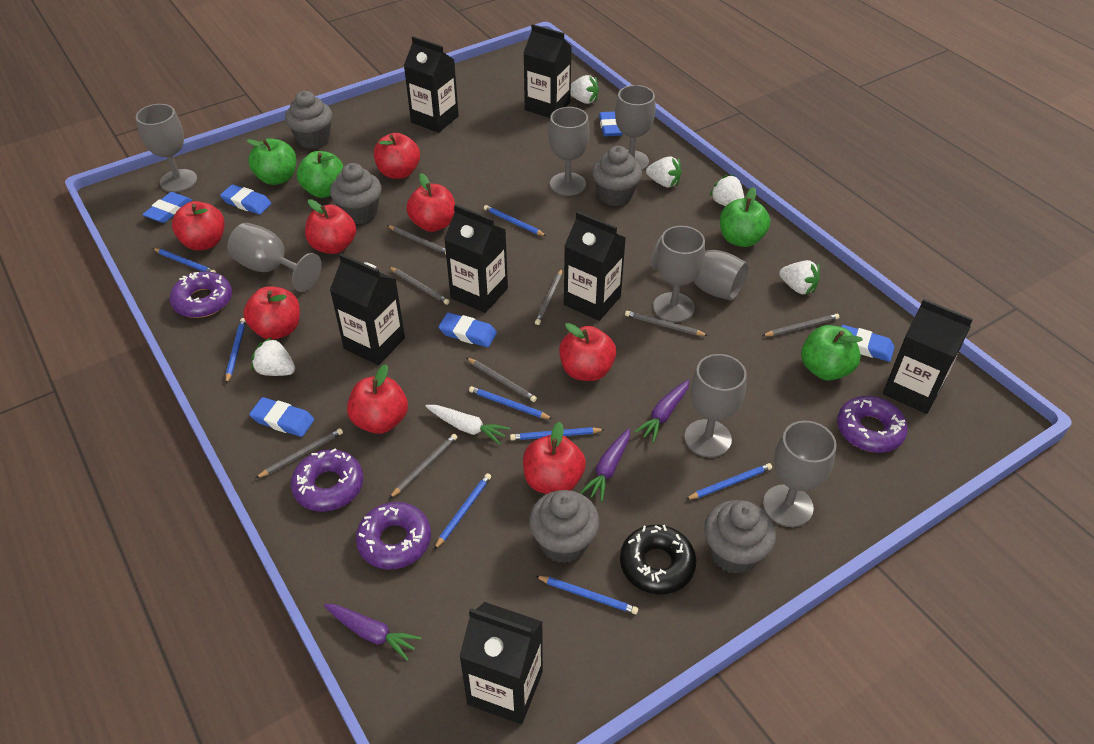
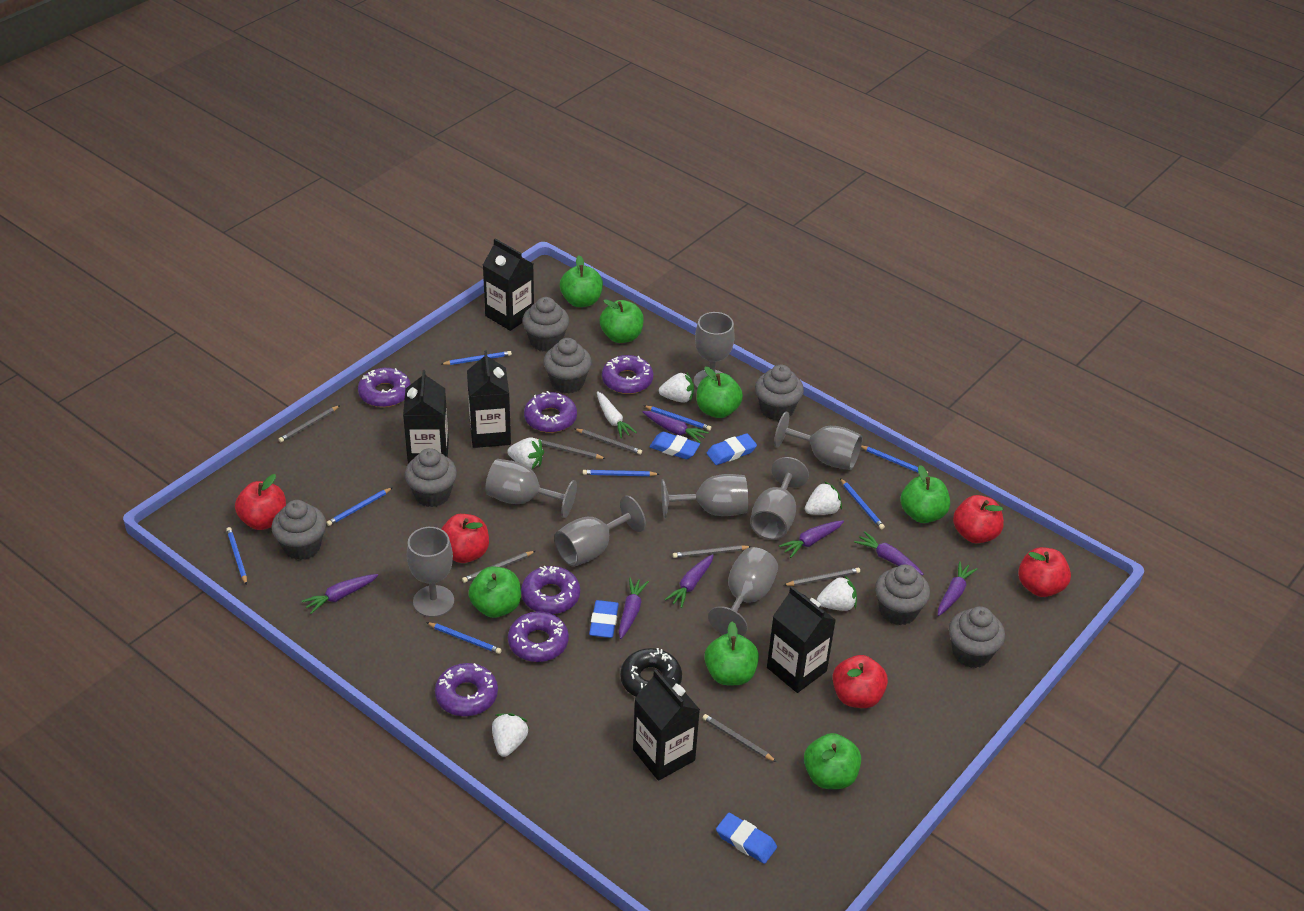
black carton: [330,254,405,365] [404,36,459,133] [444,204,508,313] [459,602,543,724] [523,24,572,118] [564,211,626,321] [883,299,973,414] = 7 -> [403,370,449,463] [467,351,511,448] [483,238,534,331] [633,670,700,781] [767,586,835,693] = 5
blue eraser: [142,192,192,223] [220,185,272,215] [249,397,314,437] [438,313,497,347] [599,111,623,137] [841,325,894,362] = 6 -> [589,600,619,638] [650,432,700,459] [707,433,757,465] [716,813,777,864] = 4
green apple: [246,138,296,185] [297,151,343,198] [720,187,770,247] [801,325,863,380] = 4 -> [468,566,521,618] [560,255,603,307] [599,299,644,343] [697,367,743,418] [704,622,759,685] [804,733,861,789] [901,465,950,523] = 7
grey cupcake: [285,91,333,149] [330,163,382,224] [529,490,600,563] [592,146,642,206] [704,500,776,574] = 5 -> [272,500,326,560] [405,448,457,507] [522,297,569,352] [544,338,592,394] [755,365,804,421] [875,564,930,625] [949,606,1005,668] = 7
grey pencil: [256,428,343,478] [387,225,446,254] [389,267,450,305] [389,434,458,499] [467,358,537,402] [535,269,562,325] [625,311,708,336] [762,314,839,336] = 8 -> [278,405,340,442] [462,551,535,583] [537,439,606,459] [575,429,642,455] [673,545,751,558] [703,714,777,762] [784,568,860,586] = 7
purple carrot: [324,604,421,661] [580,429,630,502] [634,380,690,443] = 3 -> [302,574,378,614] [619,578,649,639] [643,411,709,443] [664,554,714,608] [779,520,844,558] [854,531,924,575] [938,561,978,616] = 7
purple donut: [170,271,232,318] [291,448,363,512] [356,502,431,570] [837,396,908,453] = 4 -> [358,368,411,407] [435,663,498,716] [508,611,569,662] [521,566,580,614] [524,391,577,433] [602,355,653,394] = 6
red apple: [172,201,225,250] [243,286,300,340] [305,199,356,254] [347,364,408,434] [374,133,420,179] [406,173,455,232] [523,422,586,494] [559,323,616,381] = 8 -> [235,474,286,530] [441,514,489,563] [832,655,888,708] [953,495,1004,543] [1018,547,1071,597] = 5

